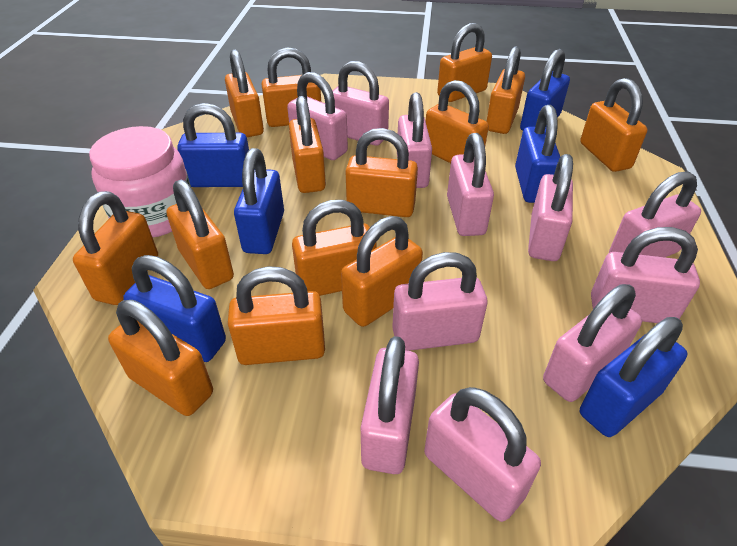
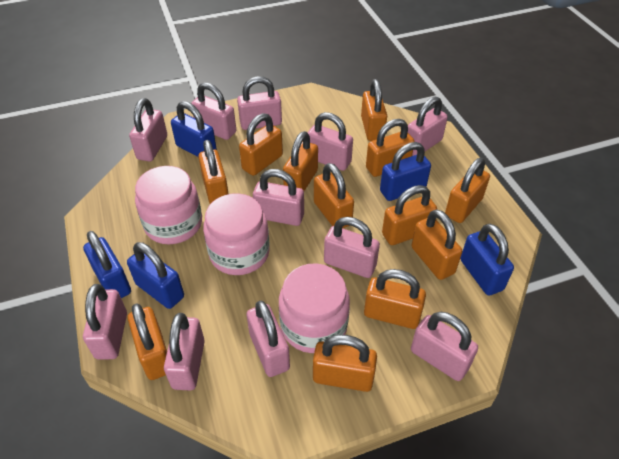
blue padlock: [123,255,226,362] [177,103,249,187] [234,148,284,254] [515,105,560,203] [520,49,570,131] [580,317,688,437] = 6 -> [83,231,131,298] [127,242,184,309] [171,101,217,157] [380,142,431,201] [461,224,514,295] = 5
orange padlock: [73,191,158,305] [108,300,213,416] [167,180,234,289] [225,50,264,137] [228,266,325,365] [261,47,321,127] [289,96,326,193] [292,200,376,296] [341,216,423,327] [345,128,418,217] [426,80,489,163] [437,23,492,102] [486,46,525,134] [580,78,647,172] = 14 -> [128,303,167,380] [198,140,229,204] [239,113,283,176] [283,131,318,191] [313,334,377,392] [314,163,354,228] [361,79,387,141] [364,269,426,329] [366,119,415,177] [382,185,437,245] [411,209,462,280] [445,158,490,223] = 12
pink jar: [89,126,191,237] = 1 -> [135,166,202,244] [203,193,270,275] [279,263,350,353] = 3

